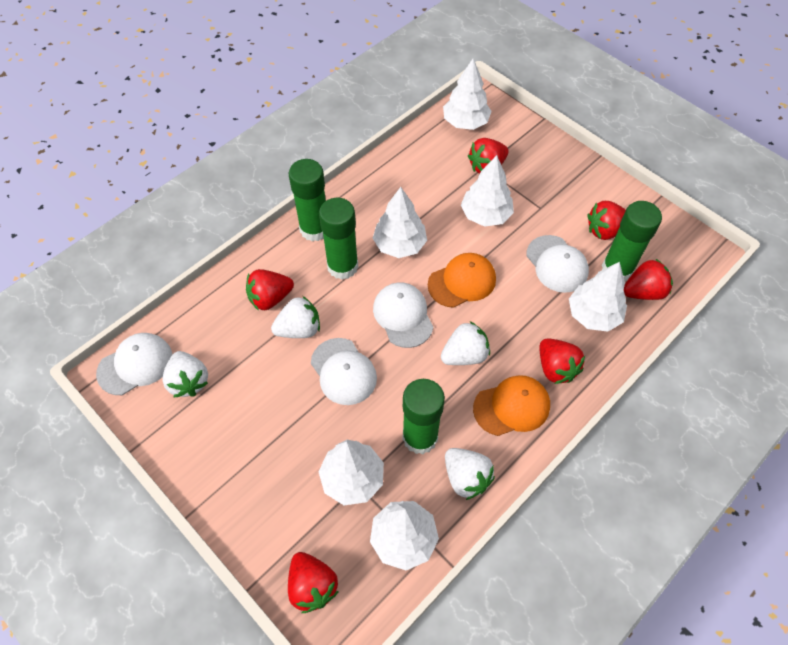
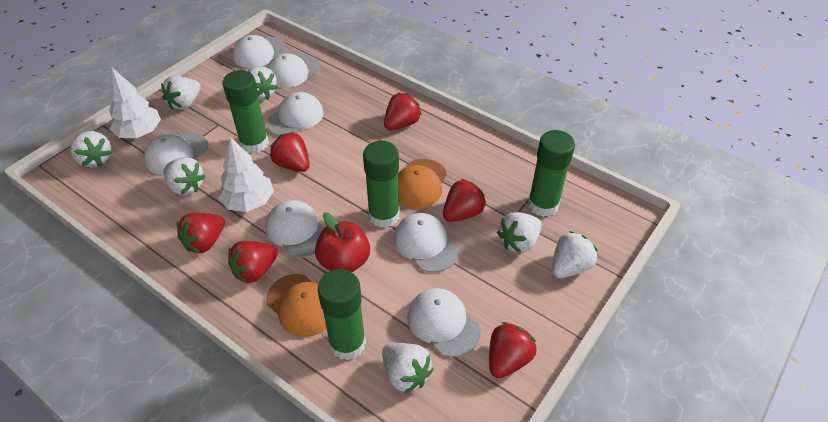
red apple: none = 0 -> [315,212,370,272] = 1
white cap: [96,333,172,395] [311,338,377,405] [373,282,433,348] [526,235,589,293] = 4 -> [144,132,208,175] [232,35,286,68] [265,200,324,257] [266,92,324,136] [267,53,320,88] [394,213,459,272] [407,288,481,357] = 7
white strawberry: [162,351,208,397] [271,296,320,338] [441,321,490,365] [445,448,495,500] = 4 -> [70,131,112,167] [161,76,201,110] [163,157,205,195] [248,66,278,100] [382,343,434,394] [497,212,541,253] [552,231,598,278] = 7
white tree: [319,440,384,505] [370,501,439,570] [373,187,427,258] [443,58,492,130] [461,155,514,227] [569,262,627,332] = 6 -> [109,68,161,138] [218,137,274,212] = 2

